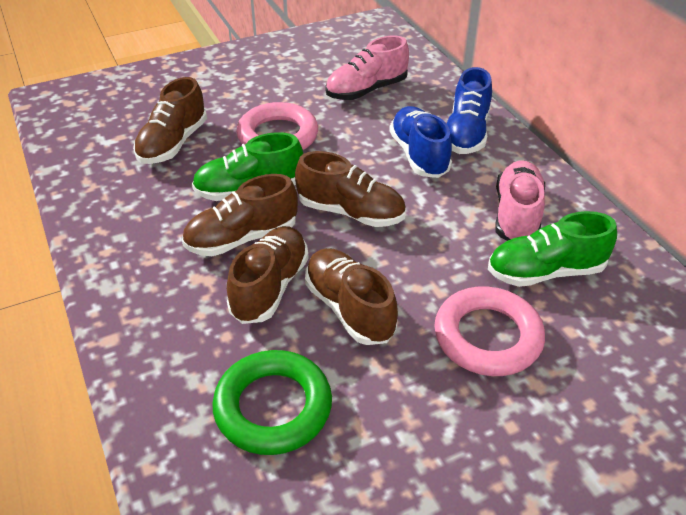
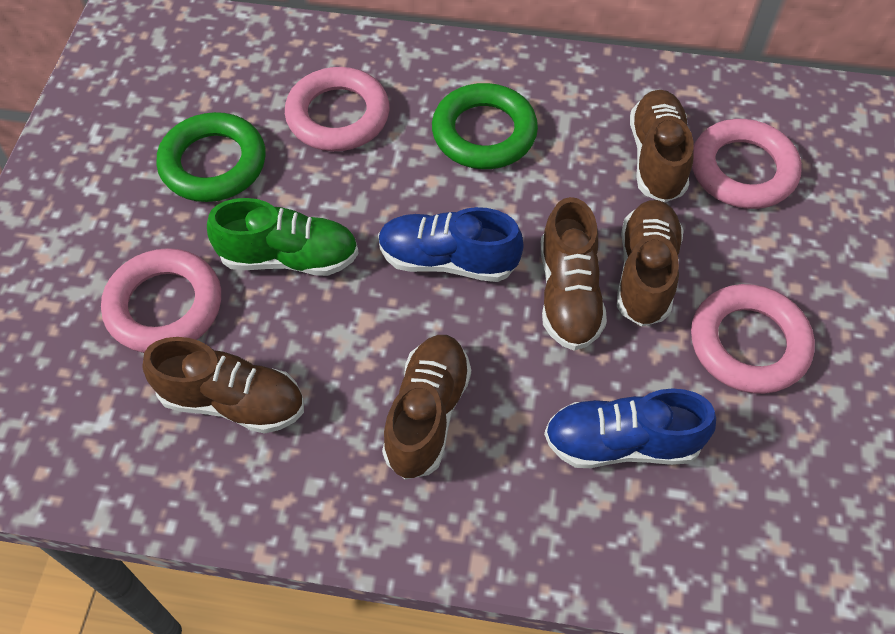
green ring: [212,350,332,455] = 1 -> [156,112,266,202] [432,83,538,169] = 2
green shoe: [192,132,303,201] [488,211,617,287] = 2 -> [207,198,359,276] = 1
pink ring: [237,102,318,150] [434,286,545,376] = 2 -> [101,248,221,353] [285,67,390,151] [691,284,815,394] [692,119,802,209] = 4
pink shoe: [325,36,409,100] [495,160,545,241] = 2 -> none = 0

